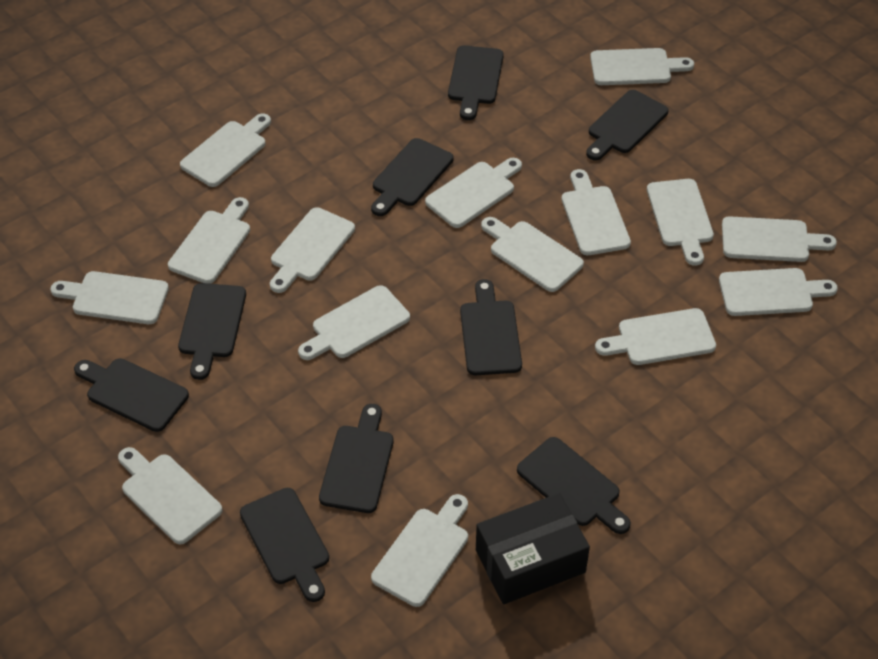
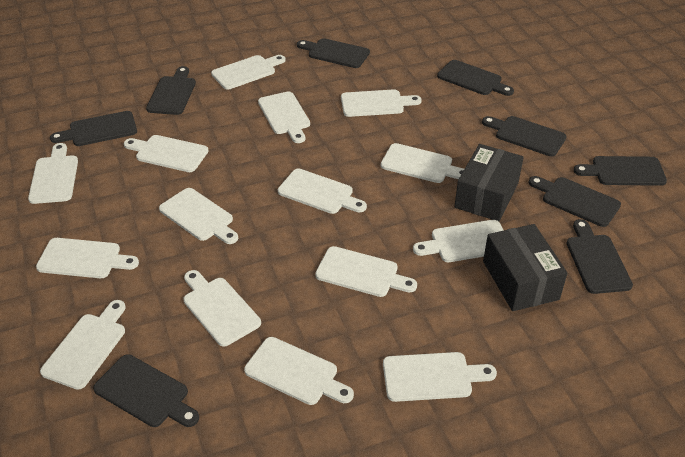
black box: [476,493,590,604] = 1 -> [454,144,524,221] [483,224,567,311] = 2

